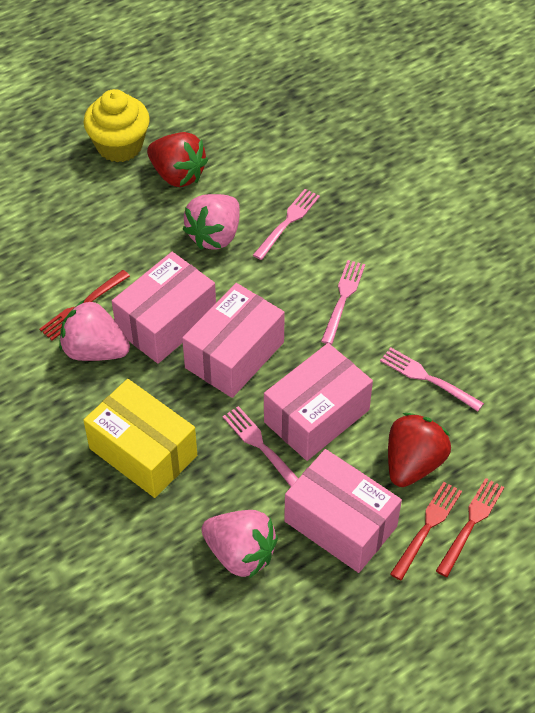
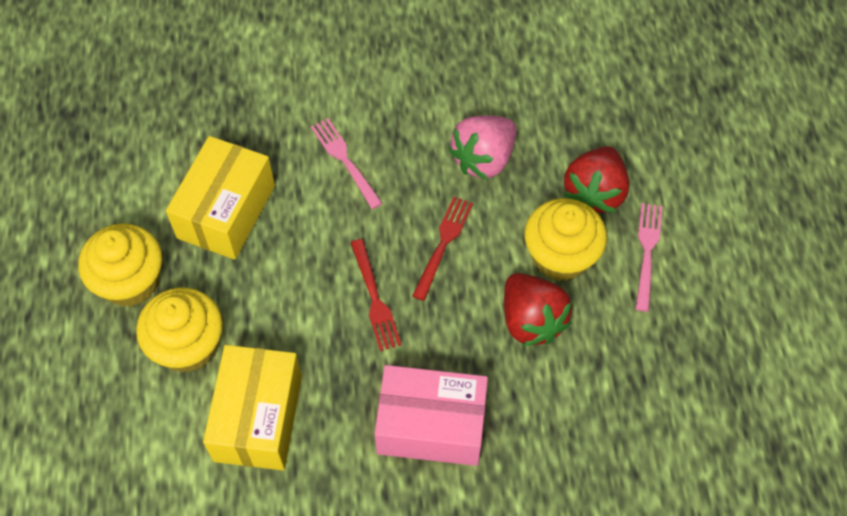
pink box: [112,252,216,364] [182,283,285,398] [264,343,373,461] [284,449,402,573] = 4 -> [374,365,488,466] = 1
pink fork: [223,406,299,487] [253,189,320,260] [321,260,365,345] [380,347,484,411] = 4 -> [311,118,383,209] [636,203,662,312] = 2
pink strawberry: [59,300,130,361] [183,194,240,249] [201,510,278,578] = 3 -> [448,115,517,180] = 1
red fork: [39,270,130,340] [390,482,462,581] [436,478,504,577] = 3 -> [351,239,401,351] [412,197,473,301] = 2
yellow box: [83,379,197,498] = 1 -> [166,136,275,260] [203,345,302,470] = 2
yellow cupcake: [83,89,150,162] = 1 -> [78,223,162,307] [136,288,223,372] [524,198,607,281] = 3

